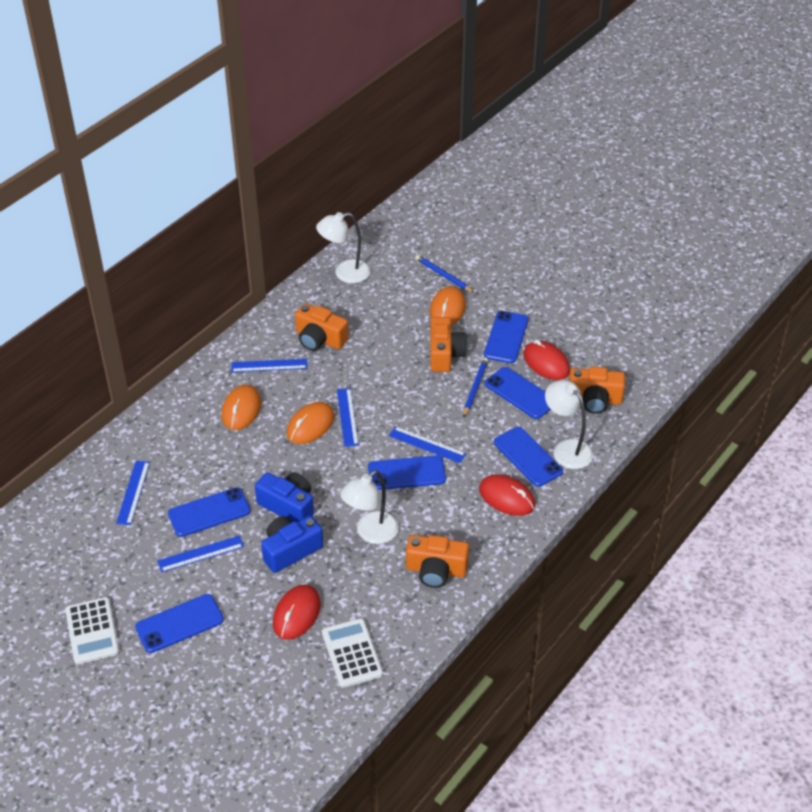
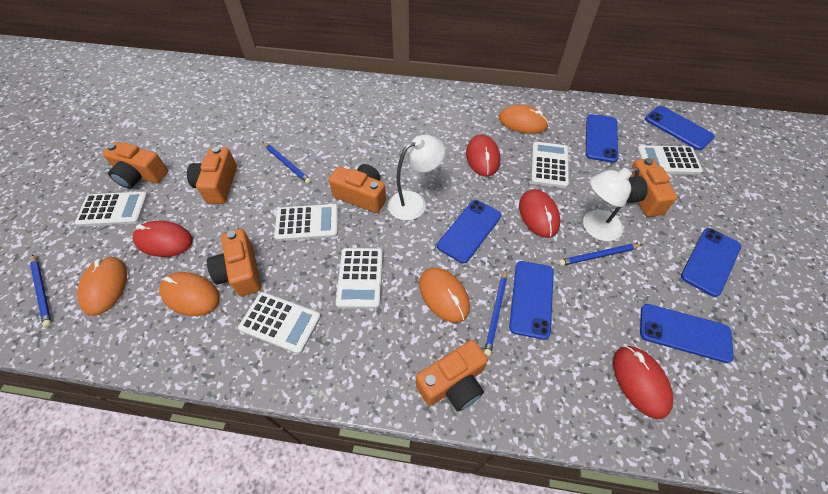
blue camera: [255,472,314,522] [261,516,323,573] = 2 -> none = 0
blue pencil: [415,255,475,293] [463,358,488,417] = 2 -> [30,254,52,327] [263,142,311,184] [484,269,507,356] [558,244,643,266] = 4
blue ruler: [116,461,150,525] [157,536,244,573] [231,359,308,372] [337,388,359,447] [389,426,466,463] = 5 -> none = 0
orange camera: [295,303,349,351] [406,535,469,588] [430,317,467,372] [569,367,625,414] = 4 -> [103,142,168,189] [187,147,237,204] [207,229,261,296] [329,164,386,213] [416,340,488,411] [626,158,677,217] = 6
orange mouse: [221,385,261,430] [287,402,334,444] [430,286,466,325] = 3 -> [77,256,127,316] [159,272,220,316] [419,268,470,323] [499,105,549,134] = 4
red mouse: [273,585,321,640] [479,475,535,516] [523,340,570,380] = 3 -> [133,221,193,257] [466,134,501,176] [519,189,560,238] [613,346,673,419] = 4
white calculator: [65,597,119,664] [322,618,383,688] = 2 -> [75,191,148,227] [238,292,321,354] [274,204,338,241] [336,248,383,309] [531,142,569,188] [637,145,703,175] = 6
white lamp: [316,212,371,283] [340,470,399,544] [545,380,593,469] = 3 -> [388,135,445,221] [583,167,640,241] = 2

